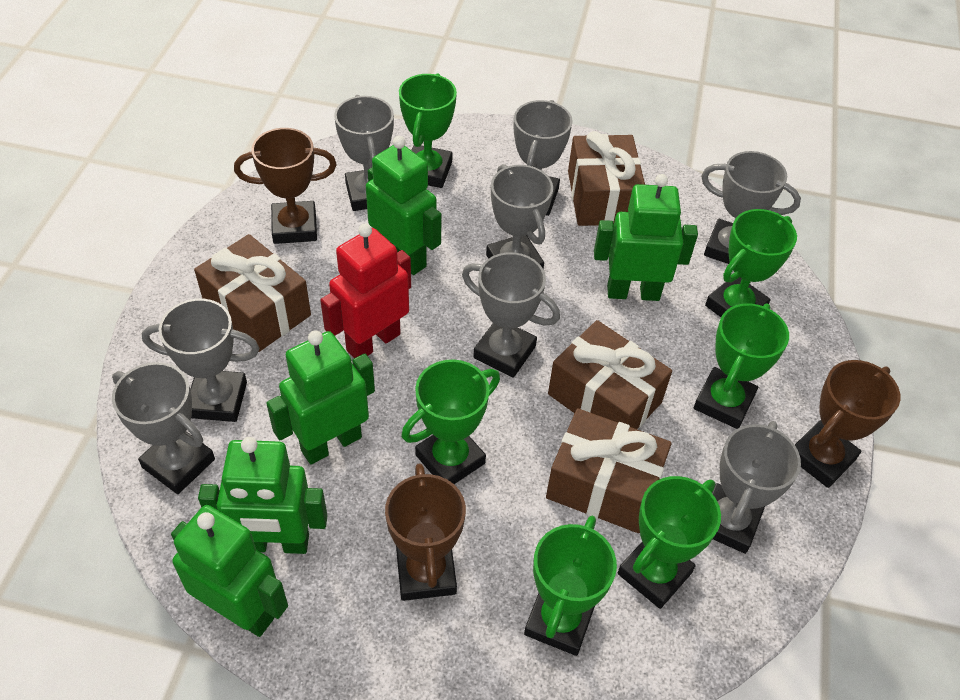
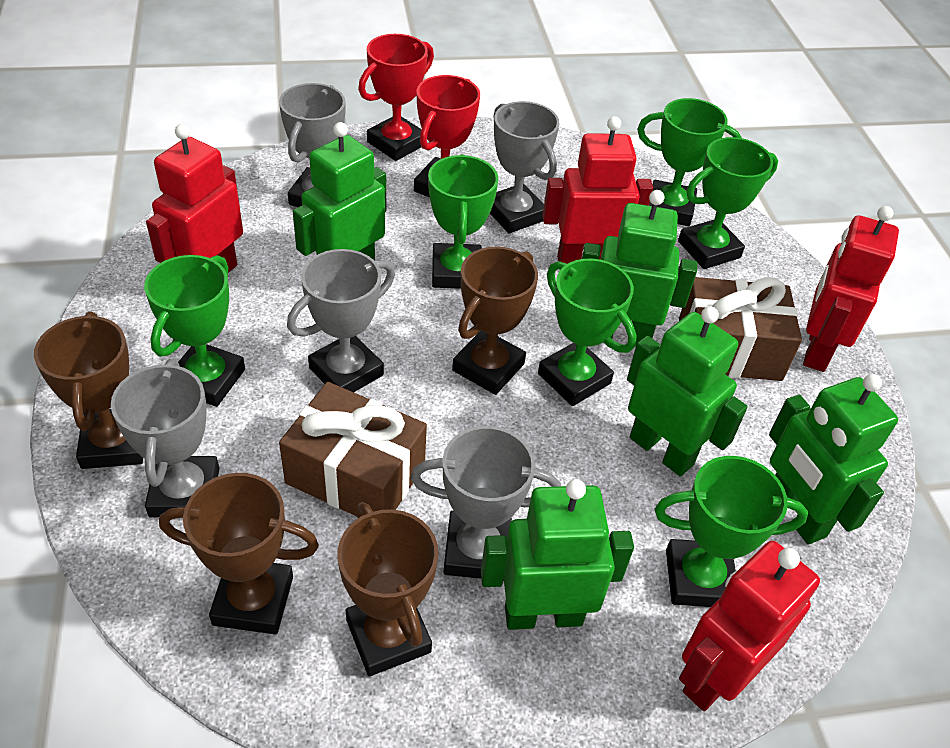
brown gift: [194,234,311,352] [546,408,672,533] [548,320,672,429] [568,131,645,226] = 4 -> [279,382,427,517] [679,277,802,381] = 2
brown trophy: [234,128,337,244] [385,464,466,601] [795,360,900,488] = 3 -> [34,311,143,469] [159,473,319,634] [338,502,438,676] [452,246,538,395] = 4
grey trophy: [112,362,215,494] [142,299,260,422] [334,95,394,211] [462,252,560,377] [486,164,553,269] [513,100,573,216] [701,151,801,264] [712,421,801,554] = 8 -> [111,359,219,518] [279,83,346,207] [287,249,395,392] [410,426,561,581] [490,101,559,233] = 5
red robot: [320,224,411,358] = 1 -> [146,124,243,273] [542,116,653,264] [679,541,820,711] [803,206,899,372] = 4
red trophy: none = 0 -> [358,34,434,161] [414,75,480,197] = 2

